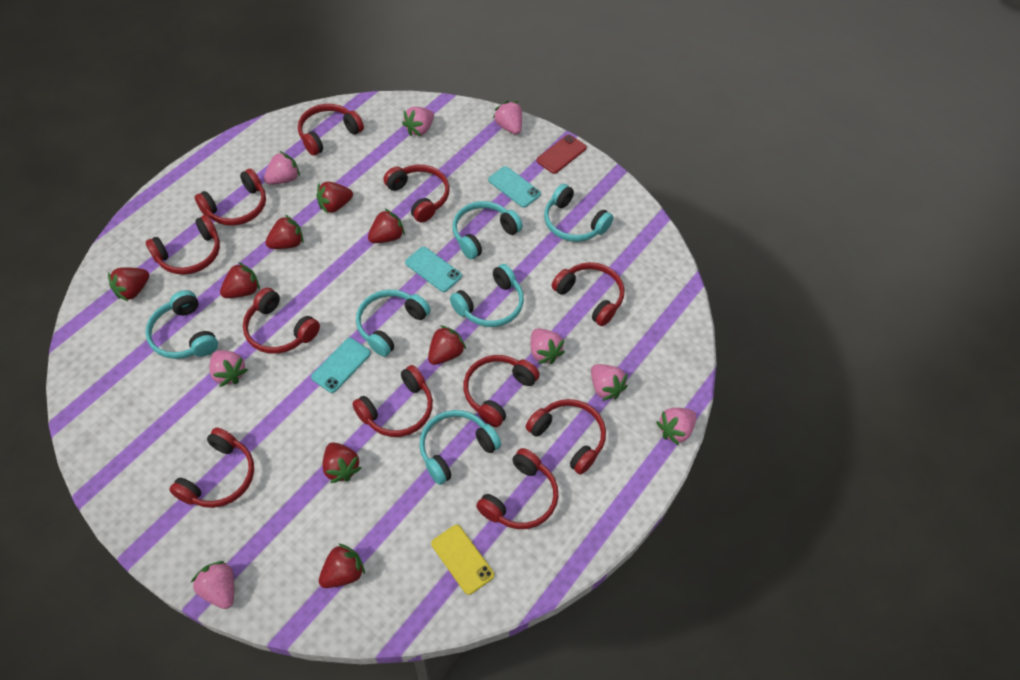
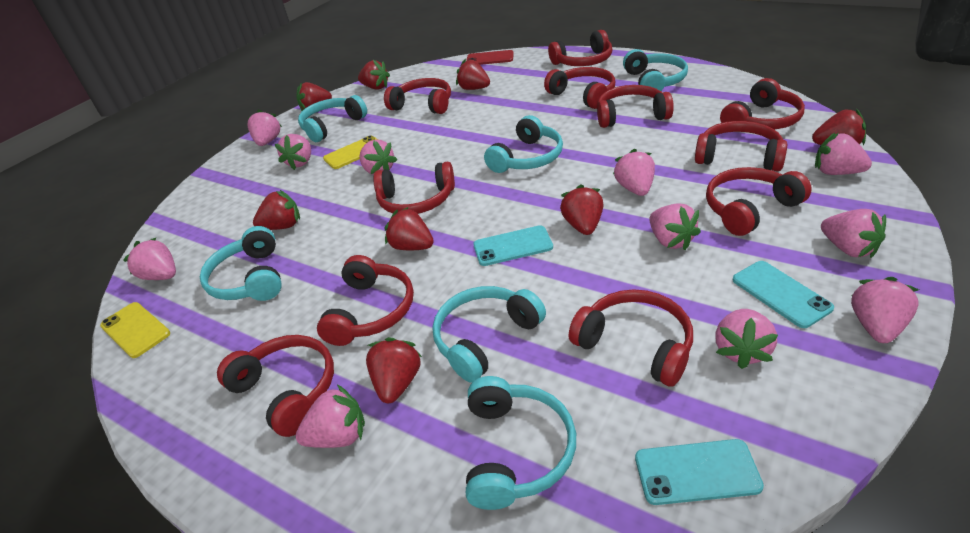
pink strawberry: [190,561,234,609] [210,350,248,387] [264,151,300,185] [402,107,434,136] [493,101,522,135] [531,329,565,364] [591,364,628,401] [656,408,697,445] = 8 -> [123,238,176,280] [248,110,282,146] [275,134,311,170] [295,385,365,448] [360,140,397,175] [613,149,655,196] [649,203,701,250] [715,309,778,369] [815,133,872,175] [821,209,886,258] [851,277,919,343] = 11
yellow phone: [431,525,494,595] = 1 -> [100,302,170,358] [323,135,378,169] = 2

